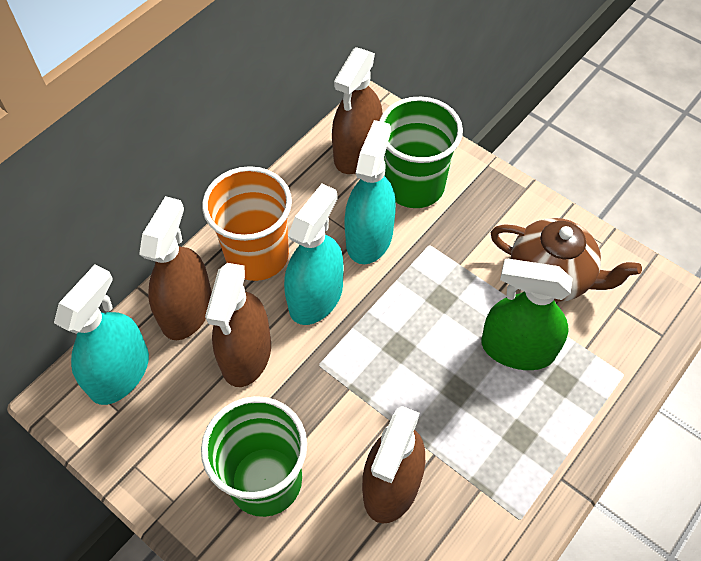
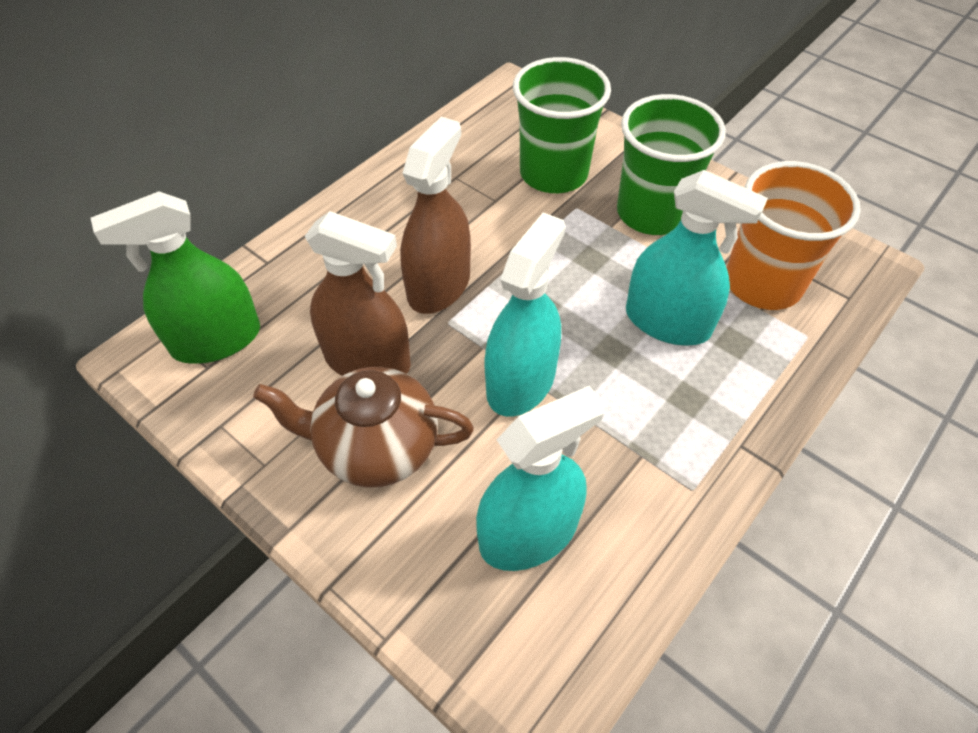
brown spray bottle: [139,196,212,340] [205,263,271,387] [332,47,383,174] [362,406,425,523] = 4 -> [305,211,411,376] [400,117,471,314] = 2

